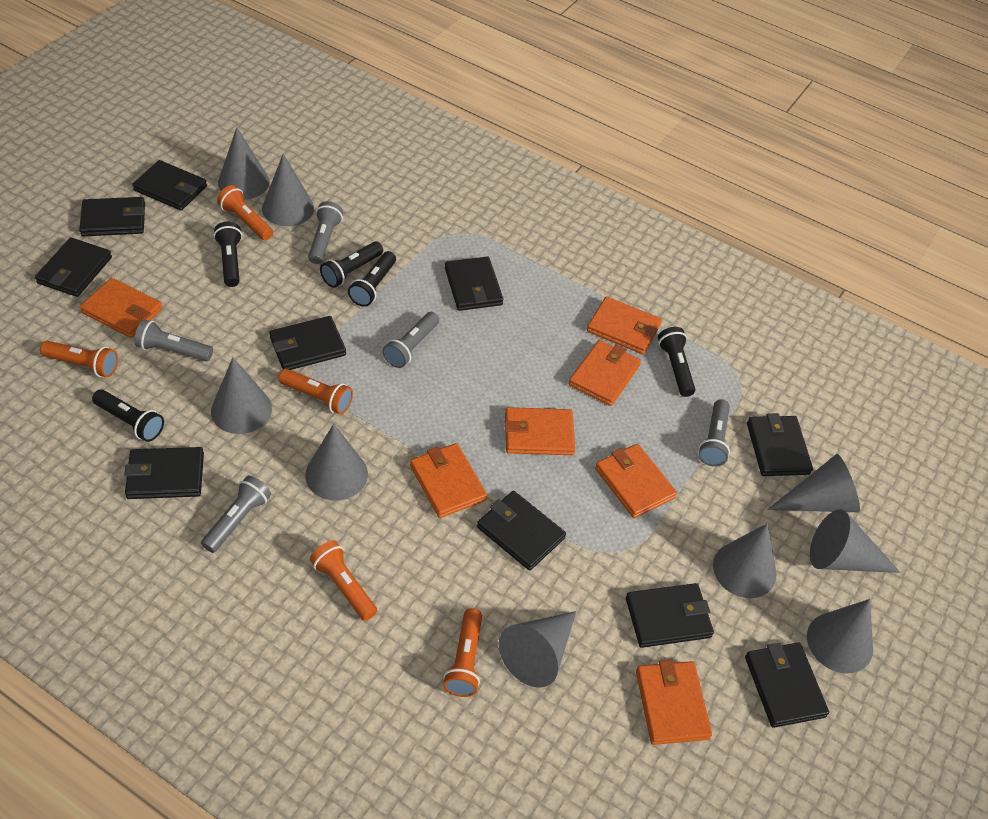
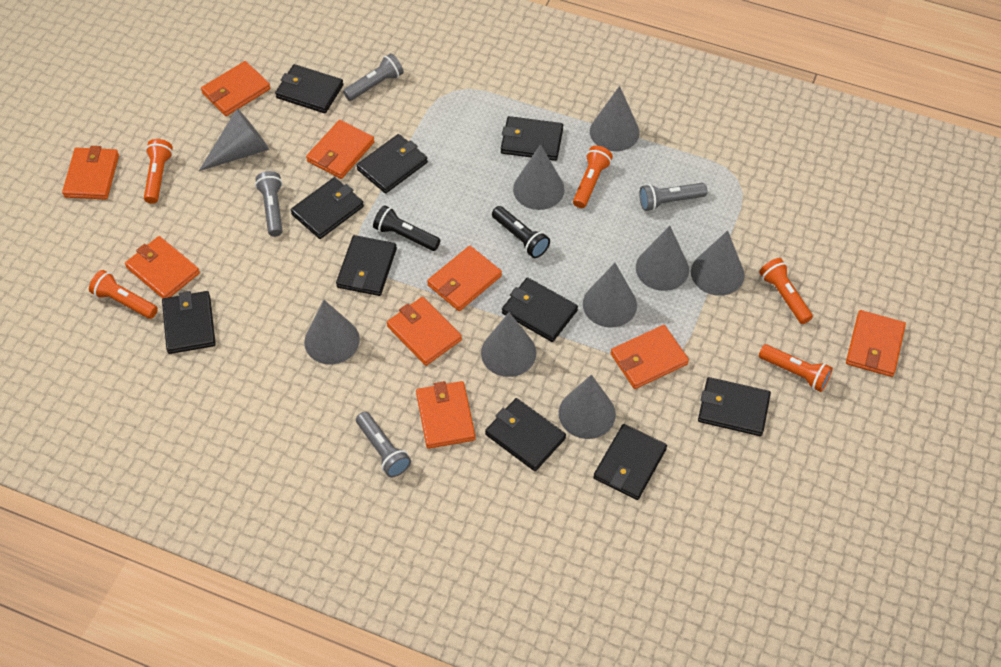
black flashlight: [92,389,164,442] [214,222,242,287] [320,242,383,288] [348,251,396,307] [658,327,695,397] = 5 -> [373,205,441,251] [492,206,550,258] = 2
grey flashlight: [134,319,213,361] [201,476,271,553] [308,201,343,264] [383,312,439,368] [698,399,730,467] = 5 -> [255,171,283,237] [343,53,404,101] [356,412,411,477] [639,183,707,211] = 4
orange wallet: [79,278,163,338] [410,443,487,518] [504,407,575,455] [569,340,641,406] [587,297,662,354] [595,444,677,518] [636,660,712,745] = 7 -> [62,146,119,200] [125,236,200,299] [201,61,271,116] [306,120,374,179] [387,297,462,366] [416,381,475,449] [427,246,502,311] [611,325,689,389] [846,310,906,377] = 9

